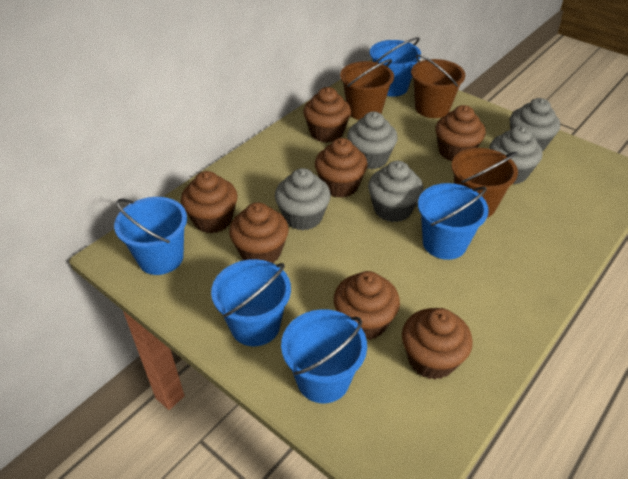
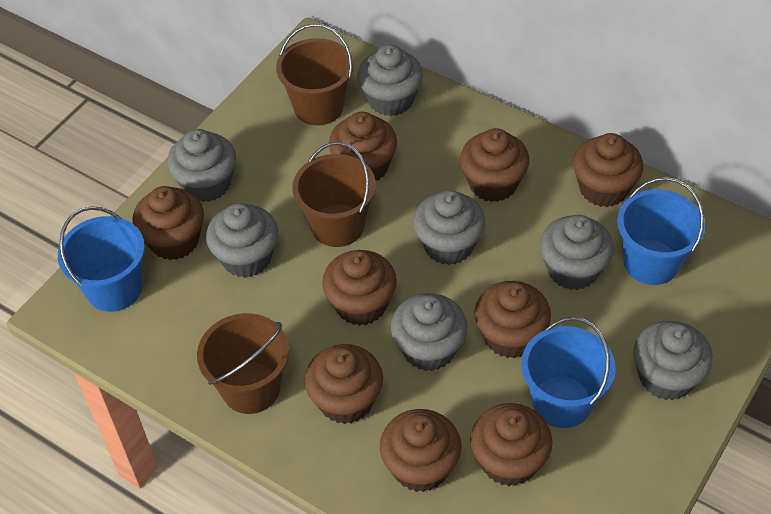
blue bucket: [114,197,187,275] [211,259,291,346] [281,309,367,403] [370,37,421,96] [418,183,489,260] = 5 -> [58,206,145,312] [521,317,616,428] [617,177,705,285] = 3
brown cupcake: [181,171,238,233] [229,202,289,263] [303,87,351,143] [315,138,368,198] [333,271,400,340] [402,308,473,380] [435,105,486,162] = 7 -> [133,186,204,260] [304,344,383,424] [322,250,397,326] [329,112,397,181] [380,409,461,492] [460,128,530,202] [470,403,552,486] [474,281,551,358] [573,133,643,207] = 9
grey cupcake: [275,168,331,230] [347,111,398,169] [368,161,423,222] [489,126,543,185] [510,98,560,151] = 5 -> [167,129,236,202] [206,203,278,278] [357,44,423,116] [391,293,467,371] [413,190,485,265] [540,215,614,290] [633,321,713,400] = 7

